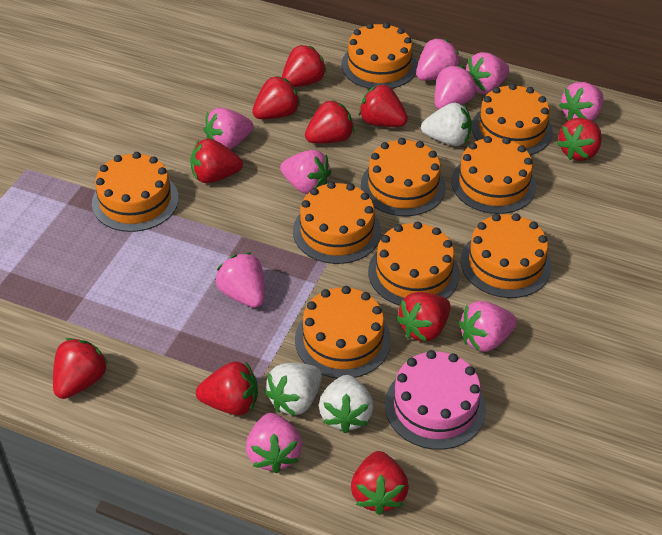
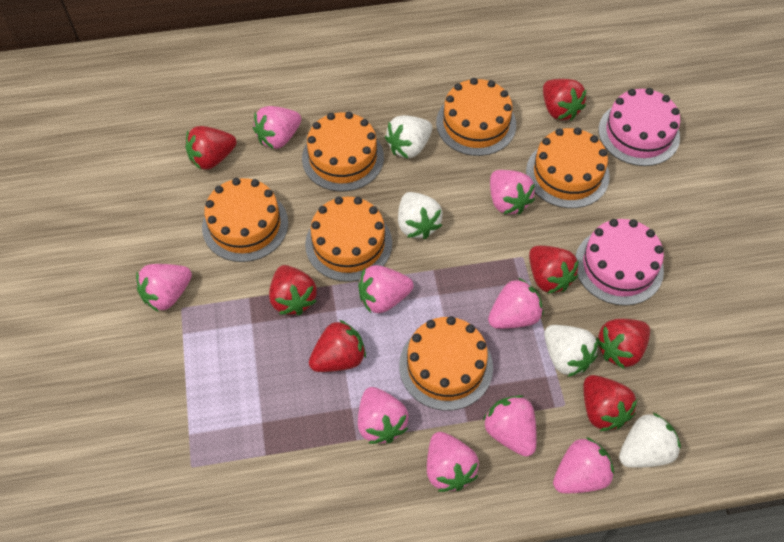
orange cake: [92,152,179,232] [293,182,381,264] [295,286,391,378] [341,22,417,89] [361,138,446,216] [368,221,460,306] [451,136,536,214] [461,213,552,298] [472,83,553,155] = 9 -> [202,178,288,262] [302,112,384,192] [305,197,392,282] [399,316,493,411] [436,78,516,156] [526,127,610,208] = 6
pink cake: [385,350,486,450] = 1 -> [575,219,664,306] [599,88,680,166] = 2
red strawberry: [53,338,109,399] [190,139,243,183] [196,361,258,416] [252,76,300,119] [282,45,327,87] [305,100,354,143] [351,451,409,515] [359,84,408,127] [396,292,451,342] [557,118,602,161] = 10 -> [186,126,236,170] [269,265,317,315] [309,320,366,372] [529,246,579,294] [543,79,587,121] [584,375,637,431] [596,319,650,369] = 7
white strawberry: [265,363,322,416] [319,375,373,433] [421,103,472,146] = 3 -> [385,115,432,158] [398,192,443,239] [544,325,598,377] [619,413,681,468] = 4

